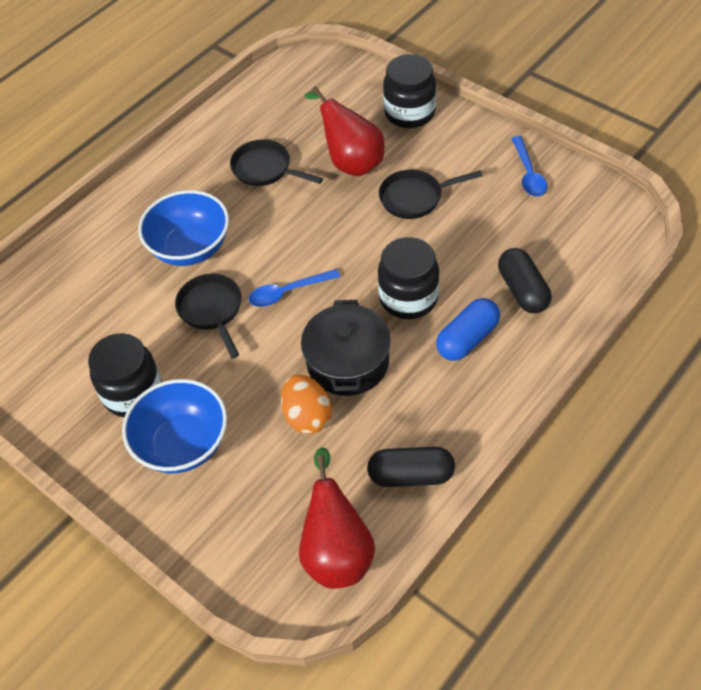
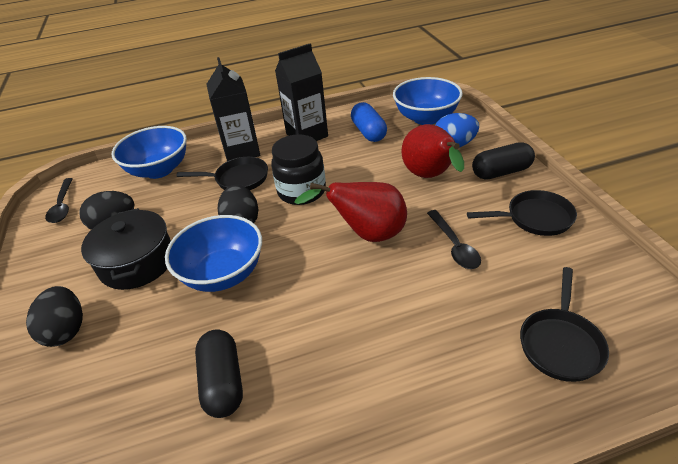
black carton: none = 0 -> [206,57,260,161] [275,44,328,141] = 2
black egg: none = 0 -> [26,286,83,347] [79,191,134,230] [218,185,259,223] = 3
black jar: [88,333,162,417] [378,237,439,319] [383,54,436,128] = 3 -> [271,134,326,205] = 1
black spoon: none = 0 -> [45,178,73,223] [427,210,481,269] = 2
blue bowl: [122,379,227,474] [138,190,229,266] = 2 -> [112,126,187,179] [165,215,262,292] [393,77,463,125] = 3
blue egg: none = 0 -> [435,113,479,147] = 1
blue spoon: [248,269,340,307] [511,136,547,197] = 2 -> none = 0
orange egg: [281,374,332,434] = 1 -> none = 0

